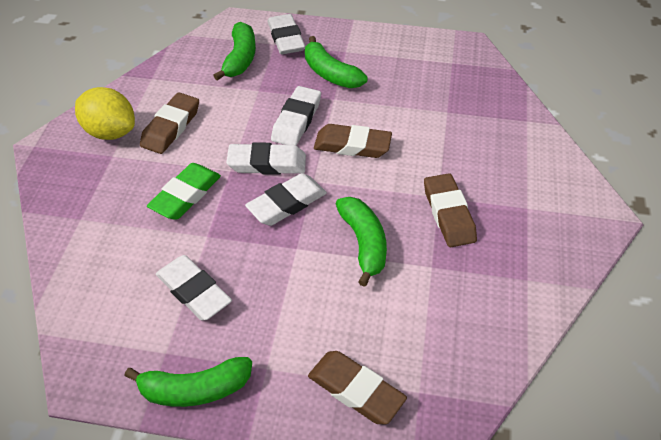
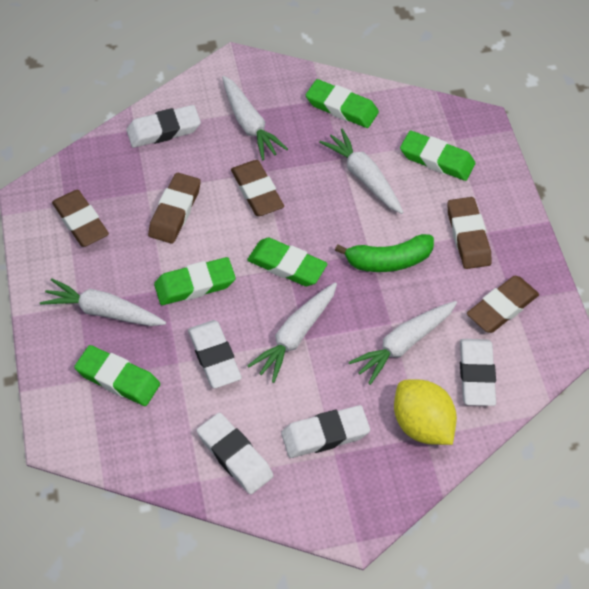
brown eraser: [140,92,199,154] [308,351,407,424] [314,124,392,158] [424,173,477,247] = 4 -> [52,190,109,247] [148,173,201,244] [231,160,284,216] [447,197,492,269] [467,276,539,333] = 5
green banana: [125,357,252,407] [213,22,256,80] [305,36,368,88] [336,197,387,287] = 4 -> [335,234,434,272] = 1
green eraser: [147,163,221,220] = 1 -> [74,345,160,406] [154,257,236,305] [247,238,327,286] [306,79,379,128] [400,131,475,181] = 5
white carrot: none = 0 -> [40,278,166,326] [222,76,288,160] [247,282,337,383] [319,129,404,214] [349,301,457,385] = 5

